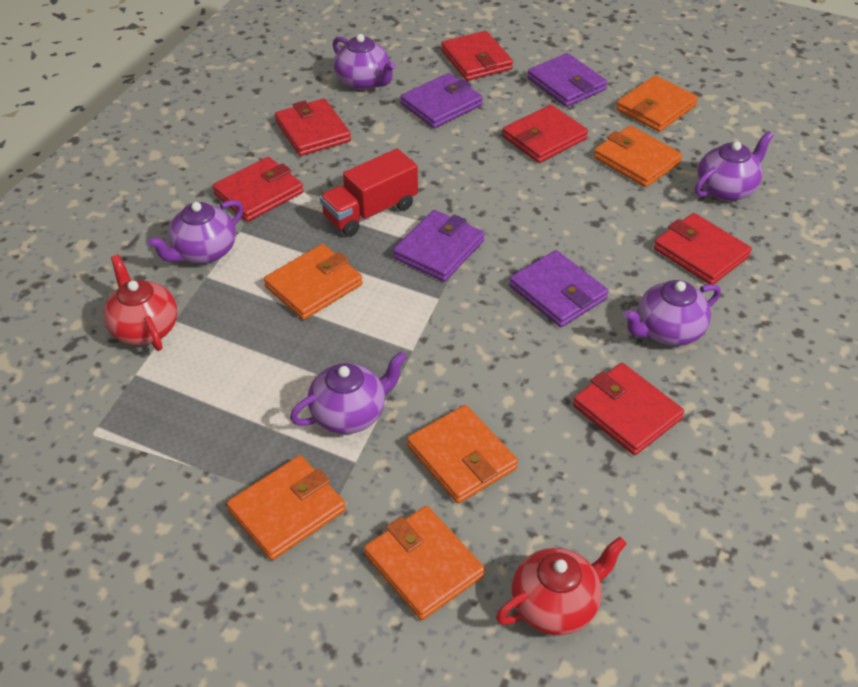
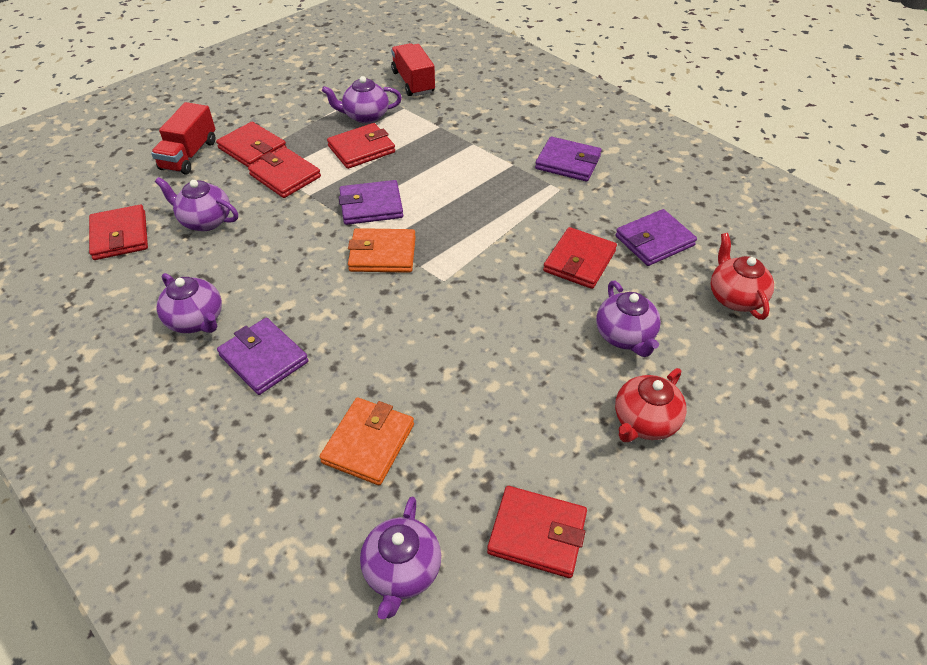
orange wallet: [227,455,346,560] [264,244,363,320] [364,506,485,620] [407,405,518,503] [594,125,683,187] [616,75,698,132] = 6 -> [320,398,414,485] [348,228,416,273] = 2
red truck: [320,148,418,237] = 1 -> [151,102,216,175] [391,43,435,96] = 2

